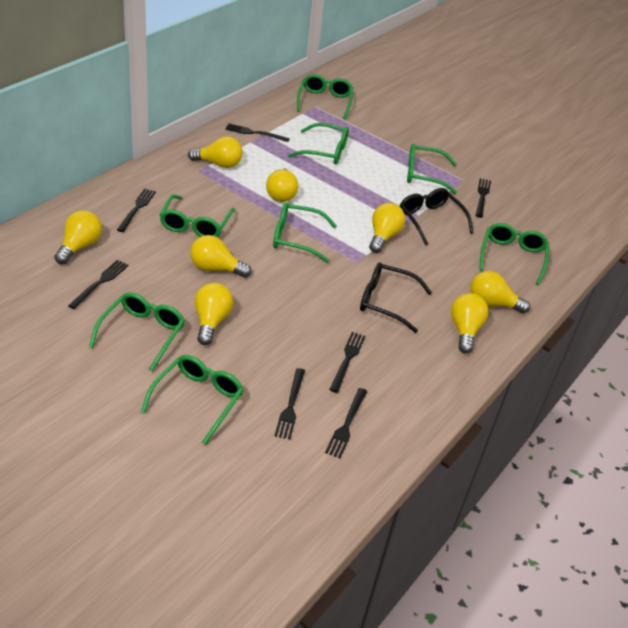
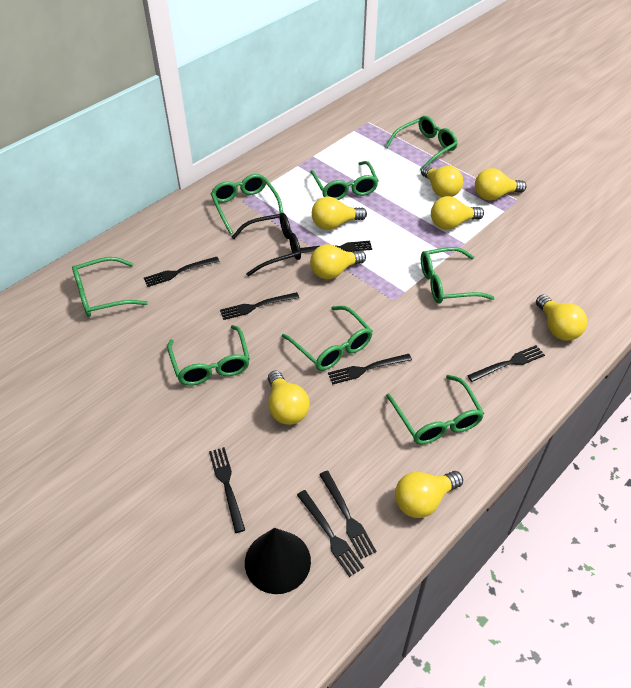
black cone: none = 0 -> [245,528,311,594] = 1
black fork: [68,260,129,309] [117,189,156,232] [225,124,290,142] [275,368,305,440] [325,388,368,458] [329,332,365,393] [475,178,491,218] = 7 -> [144,257,220,287] [209,447,245,533] [220,292,299,320] [297,490,364,577] [300,241,372,253] [319,471,377,559] [328,354,412,385] [467,345,545,382] = 8
black glasses: [360,263,432,333] [399,188,474,245] = 2 -> [232,213,301,276] = 1

